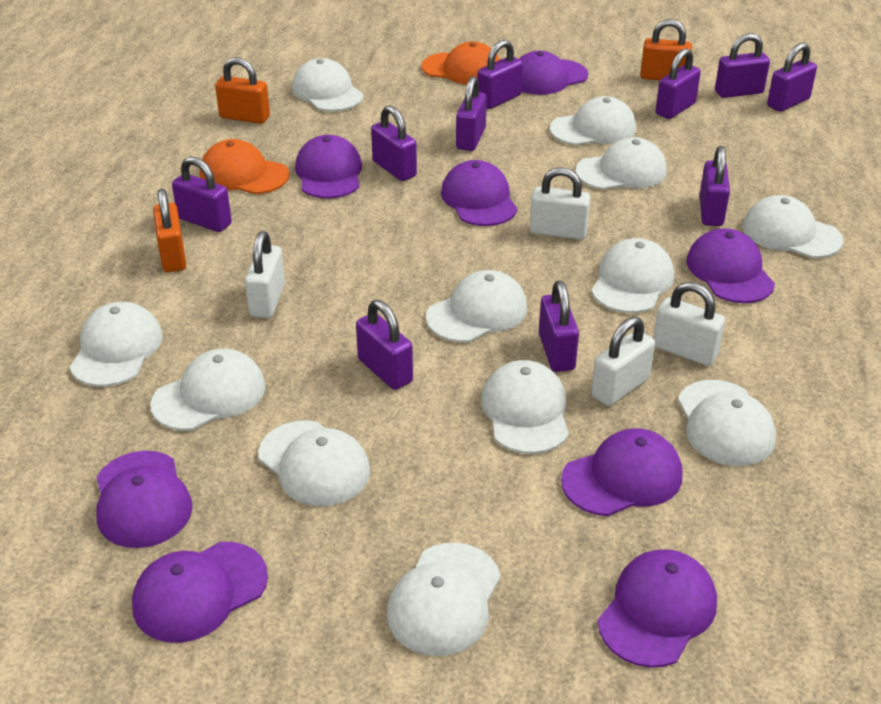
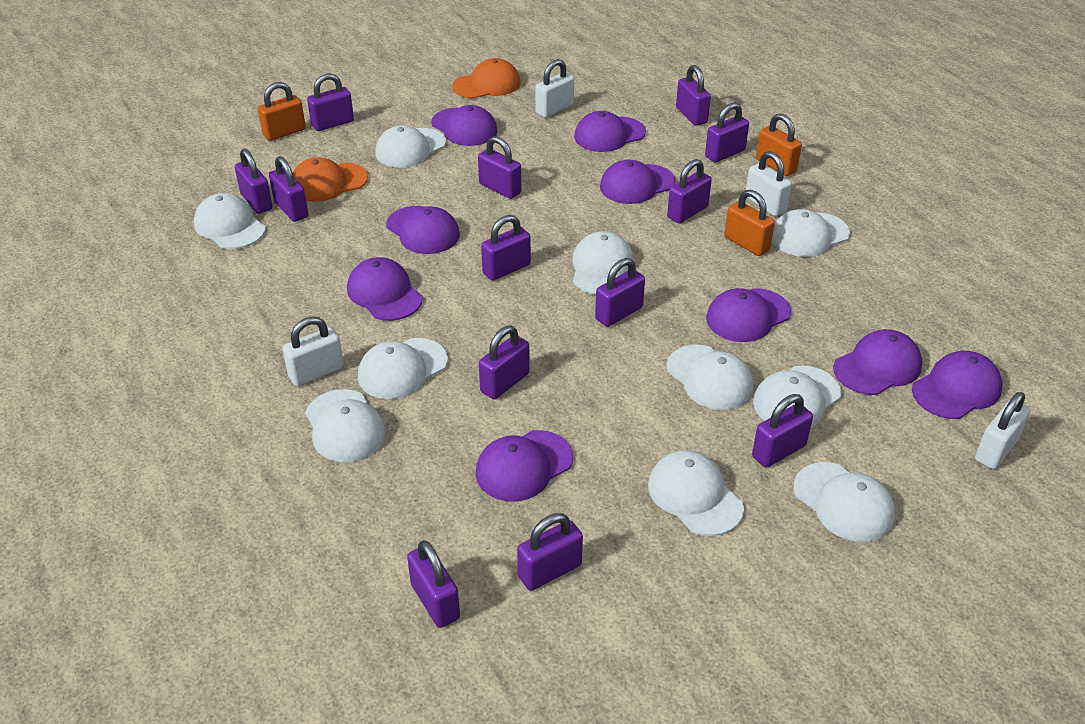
purple cap: [96,451,192,548] [132,542,268,643] [295,135,362,199] [441,160,518,226] [519,51,588,95] [561,428,683,516] [598,549,717,668] [686,228,775,303] = 8 -> [347,257,423,321] [386,206,460,254] [431,105,498,146] [476,430,573,501] [574,111,646,152] [600,160,676,204] [706,288,791,342] [833,329,922,395] [912,351,1002,419] = 9
purple padlock: [172,157,232,232] [356,300,413,390] [371,105,417,181] [456,76,487,151] [477,40,523,109] [539,281,579,372] [655,48,701,119] [700,146,730,226] [715,33,770,98] [767,43,817,112] = 10 -> [235,148,273,214] [269,156,308,222] [307,73,354,131] [407,540,460,628] [478,136,521,199] [479,326,530,399] [481,215,531,281] [517,513,583,591] [595,258,645,327] [667,159,712,223] [676,65,711,126] [705,102,749,162] [752,394,813,468] = 13
white cap: [70,302,163,387] [150,349,265,431] [258,420,370,506] [292,58,363,112] [387,543,501,656] [426,270,527,342] [481,360,569,454] [550,96,636,146] [575,137,667,190] [591,238,674,313] [678,380,776,466] [743,195,843,258] = 12 -> [194,193,266,249] [305,389,386,462] [358,338,448,399] [376,125,446,168] [572,232,634,295] [648,450,744,536] [667,345,754,410] [753,366,841,427] [772,209,850,257] [793,462,895,542] = 10

